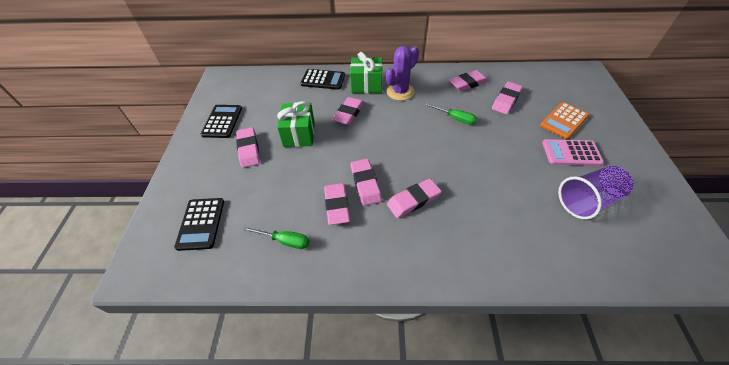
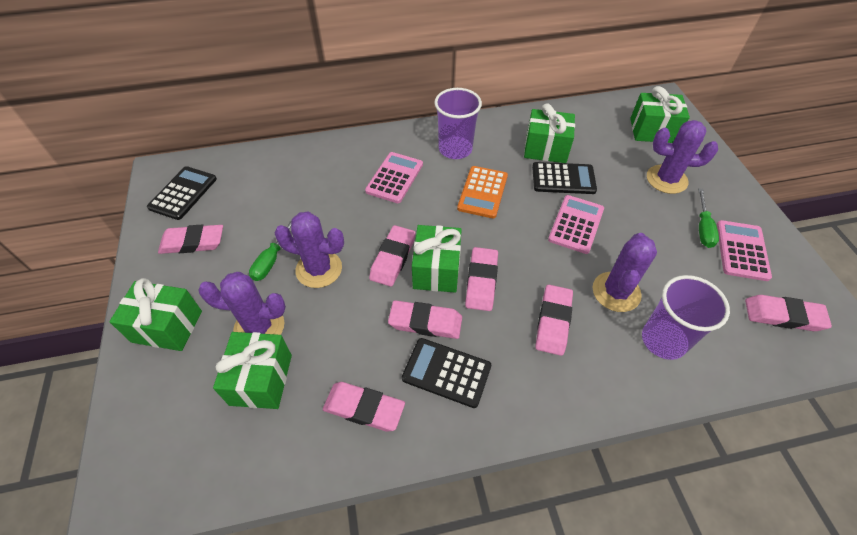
green gift: [277,101,315,147] [350,52,383,93] = 2 -> [109,278,202,351] [213,332,292,409] [412,225,462,293] [524,103,575,163] [630,86,690,143] = 5
pink calculator: [542,139,604,166] = 1 -> [365,152,423,203] [548,195,604,254] [717,220,772,281] = 3
purple cactus: [386,46,419,101] = 1 -> [198,272,286,335] [274,212,344,288] [593,233,657,312] [647,120,718,194] = 4
purple cup: [558,166,634,219] = 1 -> [434,88,482,159] [642,275,730,360] = 2

